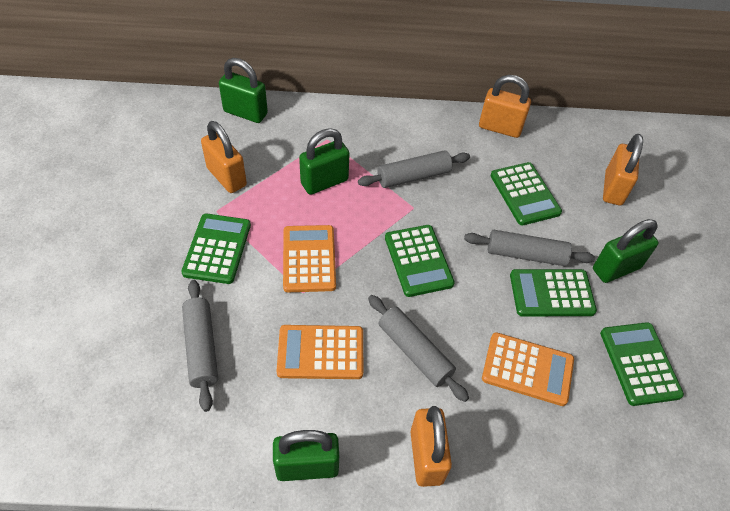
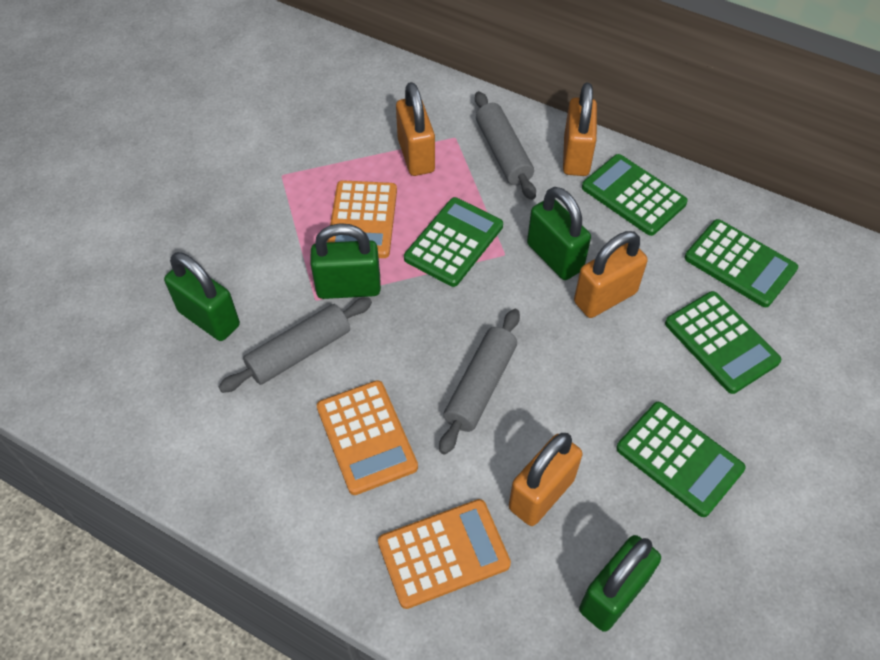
grey rolling pin: [182,280,218,412] [358,150,470,188] [368,295,469,402] [464,230,595,266] = 4 -> [219,297,372,393] [439,309,520,455] [475,91,536,200] = 3

